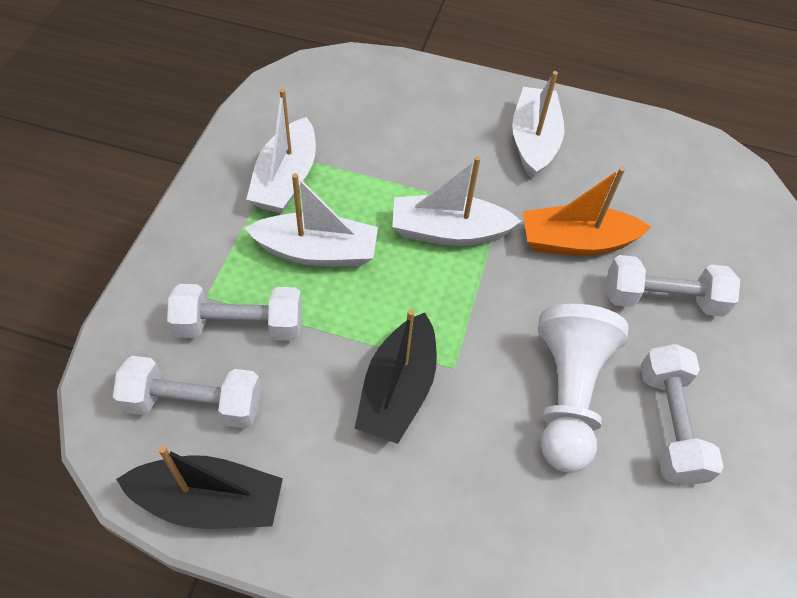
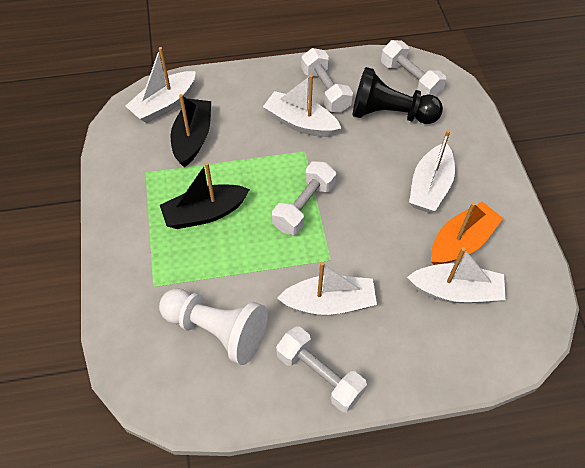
black pawn: none = 0 -> [353,67,443,124] = 1
white boat: [245,173,378,266] [246,89,316,214] [392,156,521,246] [512,71,564,179] = 4 -> [125,47,196,123] [263,74,342,137] [277,262,377,315] [407,247,506,303] [409,130,455,213] = 5

